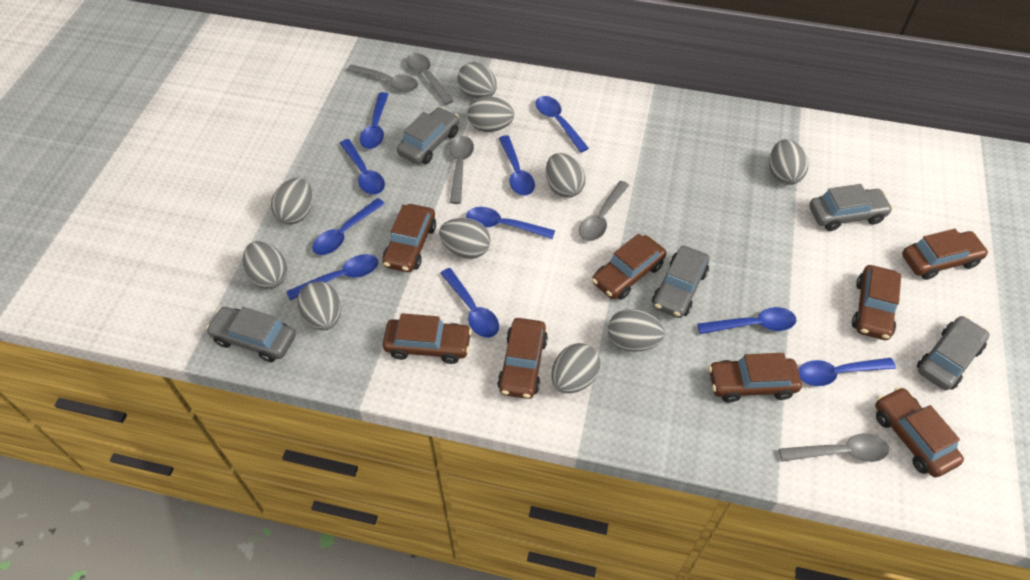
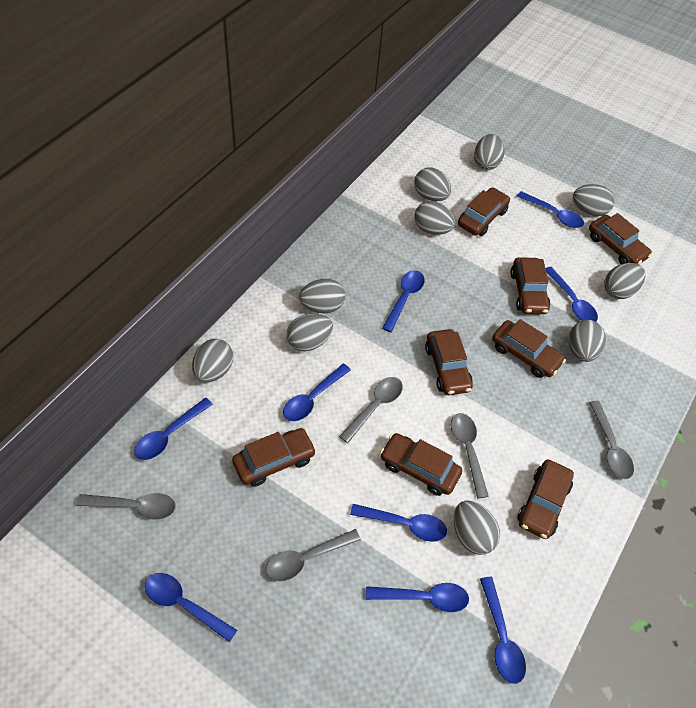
blue spoon: [286,254,378,300] [312,198,385,255] [340,139,385,195] [360,92,388,149] [440,268,499,338] [466,207,555,239] [499,135,535,196] [536,96,589,153] [697,307,796,334] [798,358,896,386] = 10 -> [134,398,213,460] [145,573,237,642] [283,364,351,421] [350,504,447,542] [366,583,469,612] [382,270,425,332] [480,577,526,684] [517,191,584,228] [545,266,598,322] = 9
grey car: [206,307,296,362] [397,107,459,164] [652,246,709,318] [809,184,893,231] [917,316,990,390] = 5 -> none = 0

